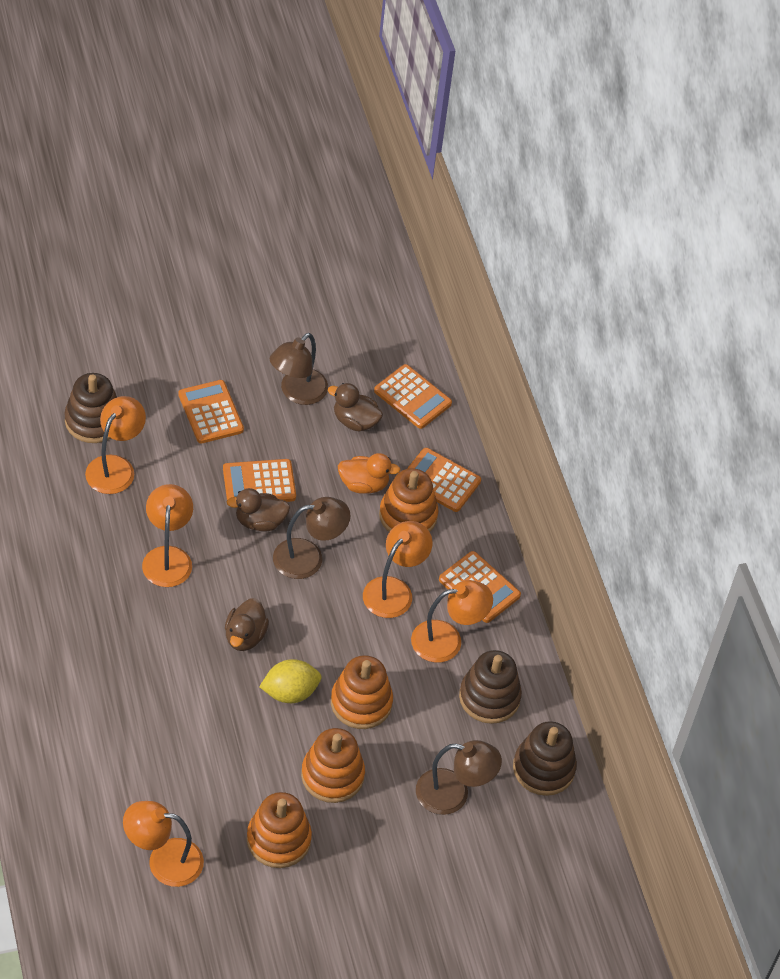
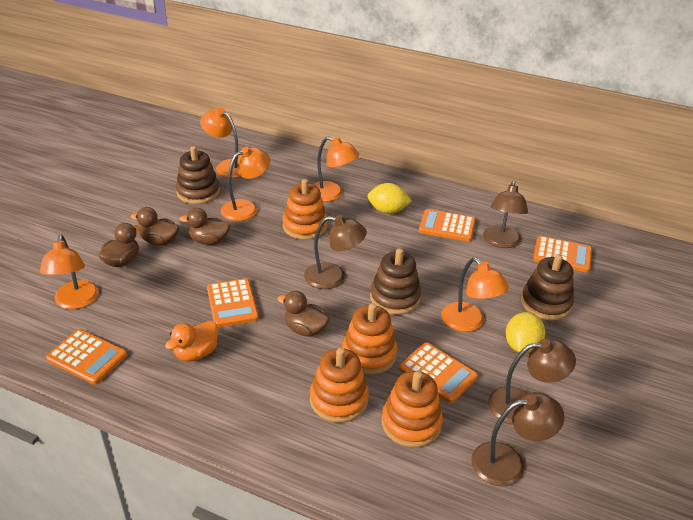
brown duck: [225,598,269,651] [227,488,290,532] [328,383,383,431] = 3 -> [98,223,140,267] [131,207,180,246] [179,208,230,245] [278,291,330,337] = 4
brown lamp: [270,333,328,405] [273,497,350,579] [416,740,502,815] = 3 -> [304,215,367,289] [471,392,565,486] [483,181,528,248] [488,339,576,425] = 4
yellow lemon: [259,659,322,703] = 1 -> [367,183,412,214] [506,312,545,353] = 2

